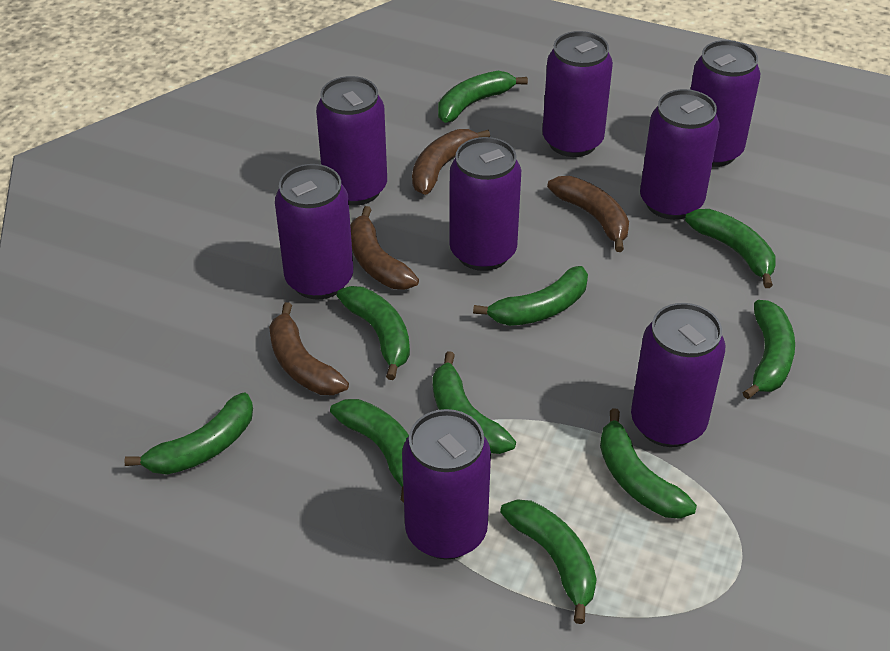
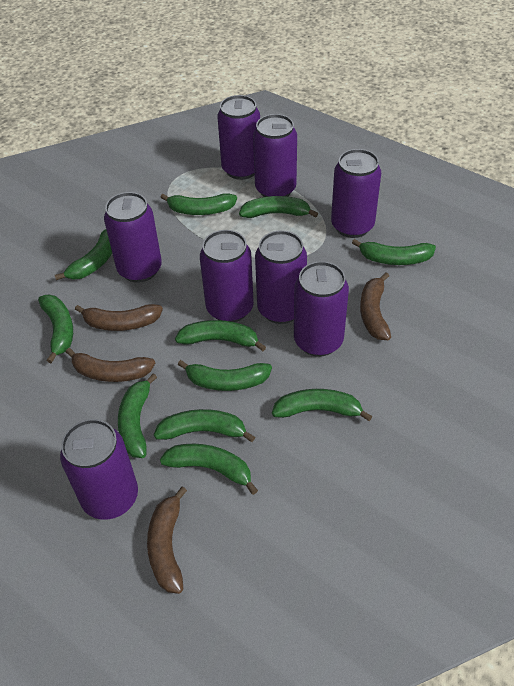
green banana: [124,393,253,474] [330,399,409,503] [337,286,410,380] [432,351,516,454] [438,71,528,123] [473,266,588,326] [500,499,597,624] [600,408,697,519] [685,209,776,288] [743,300,795,399] = 10 -> [38,295,73,364] [55,229,112,280] [118,374,157,458] [154,409,255,442] [160,193,237,215] [160,444,258,495] [175,320,266,351] [178,360,272,391] [239,196,318,218] [272,389,372,421] [352,239,436,265] = 11

